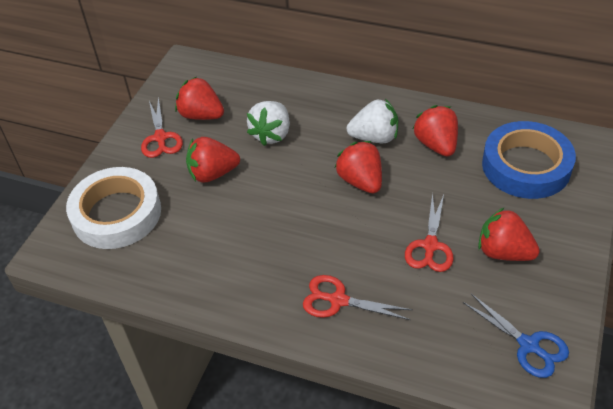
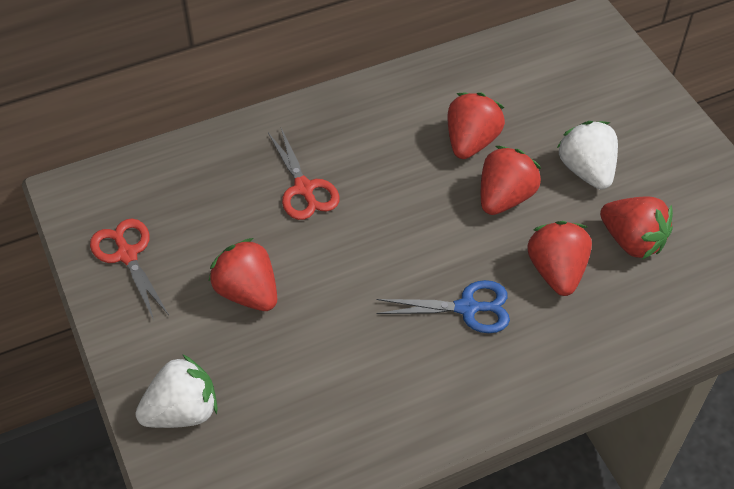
blue tape: [482,121,576,199] = 1 -> none = 0
red scissors: [141,97,183,158] [303,275,413,320] [405,193,454,272] = 3 -> [90,219,169,320] [268,128,340,220] = 2
white tape: [66,167,161,249] = 1 -> none = 0

